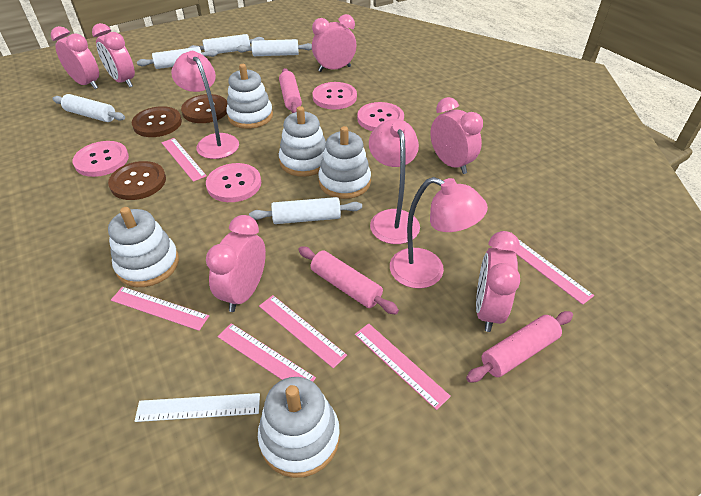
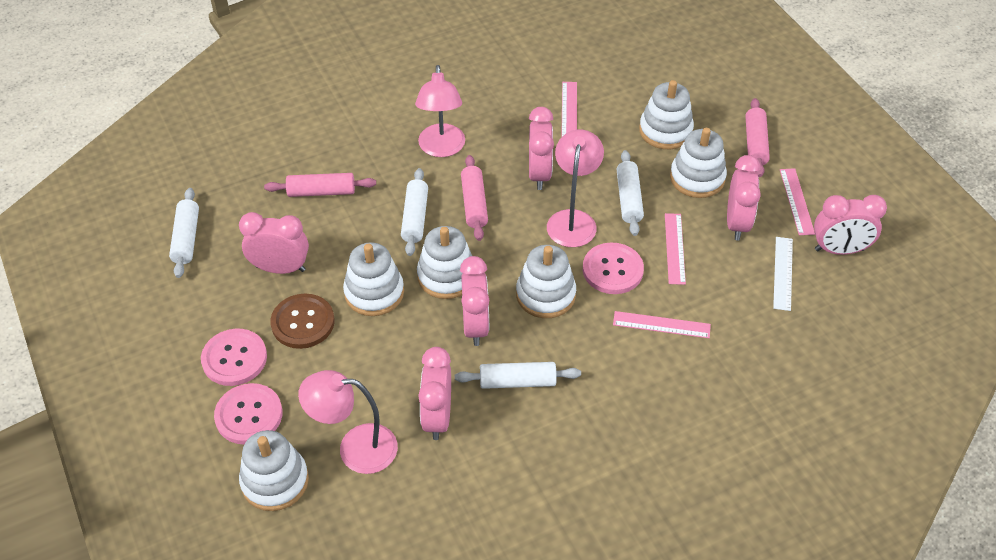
brown button: [108,161,166,200] [132,106,182,137] [181,94,228,123] = 3 -> [271,294,335,349] = 1
pink button: [73,141,129,177] [206,163,261,202] [312,82,357,110] [357,102,404,131] = 4 -> [201,329,267,386] [214,383,283,445] [583,243,644,294] = 3
pink ruler: [111,287,209,331] [161,138,207,182] [218,323,316,382] [259,295,347,368] [355,323,451,410] [514,239,594,305] = 6 -> [561,82,577,137] [613,311,711,338] [665,213,686,285] [780,168,815,235] = 4
white rolling pin: [52,94,125,122] [137,47,218,69] [189,34,264,54] [237,39,312,56] [249,197,362,224] = 5 -> [169,188,199,278] [401,168,428,256] [455,362,581,389] [617,150,644,236] = 4
white stacking toy: [108,207,179,287] [226,64,273,129] [258,377,340,478] [279,106,326,177] [318,126,371,199] = 5 -> [239,430,309,511] [343,242,404,316] [417,226,472,299] [516,245,576,318] [639,80,694,149] [670,128,727,198] = 6

